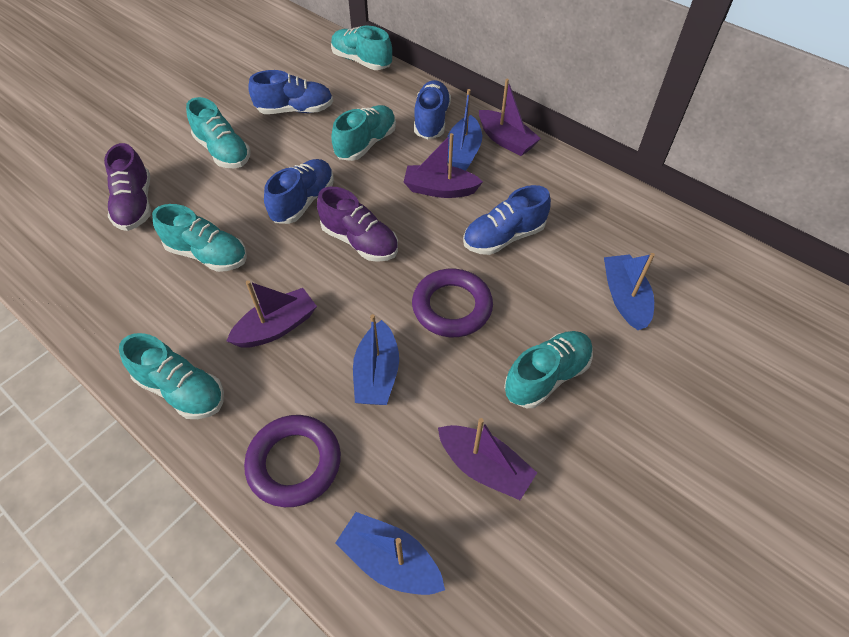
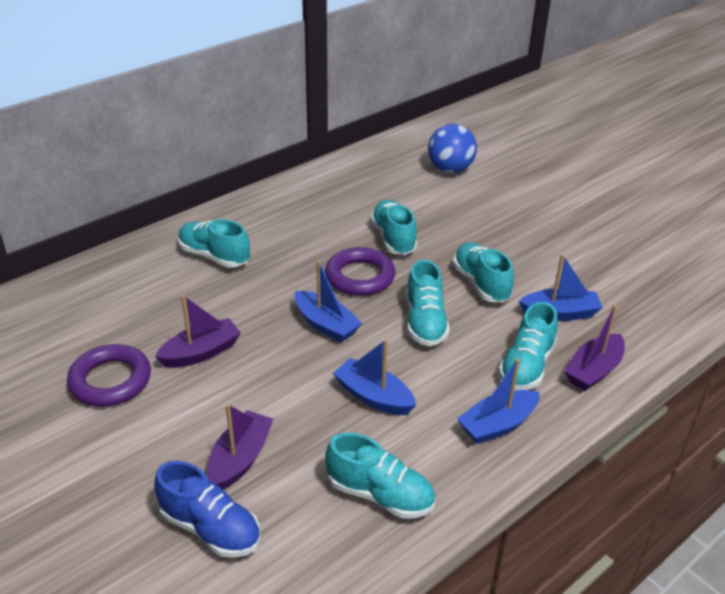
blue ball: none = 0 -> [428,124,477,173] = 1
blue shoe: [248,70,333,114] [264,159,334,224] [414,80,451,139] [463,185,551,255] = 4 -> [154,461,260,558] = 1
purple boat: [227,280,317,348] [404,133,483,198] [438,418,537,500] [479,79,541,156] = 4 -> [155,295,241,368] [208,404,274,490] [564,305,625,391] = 3
purple shoe: [104,143,151,231] [317,187,398,262] = 2 -> none = 0

